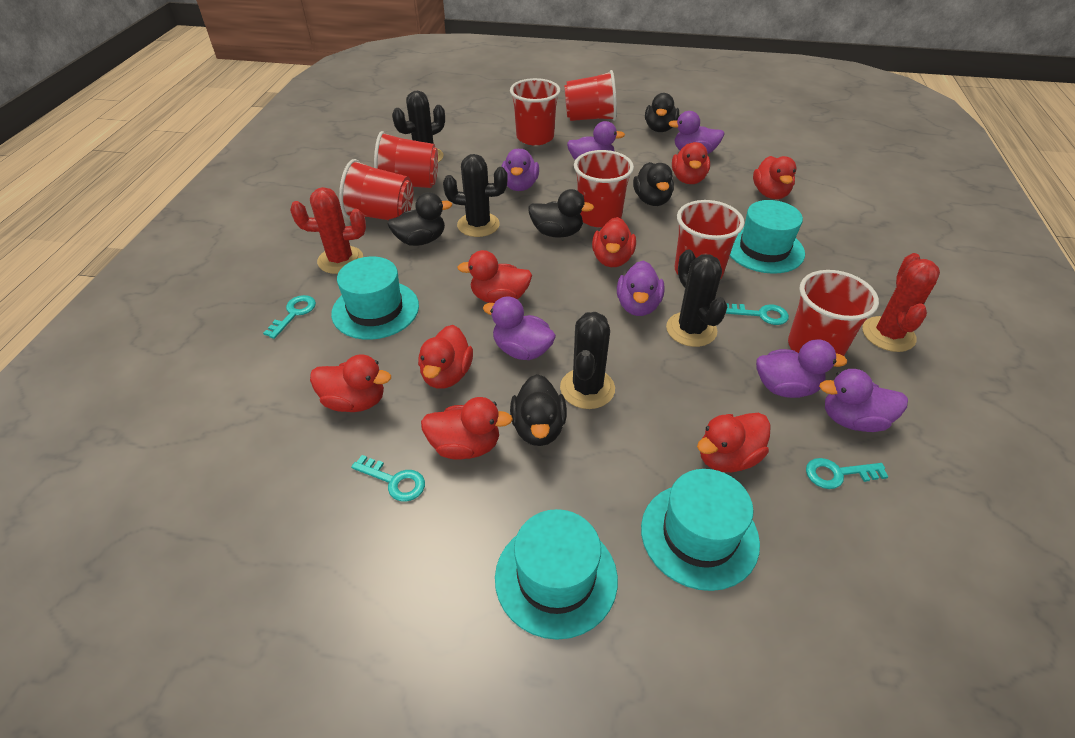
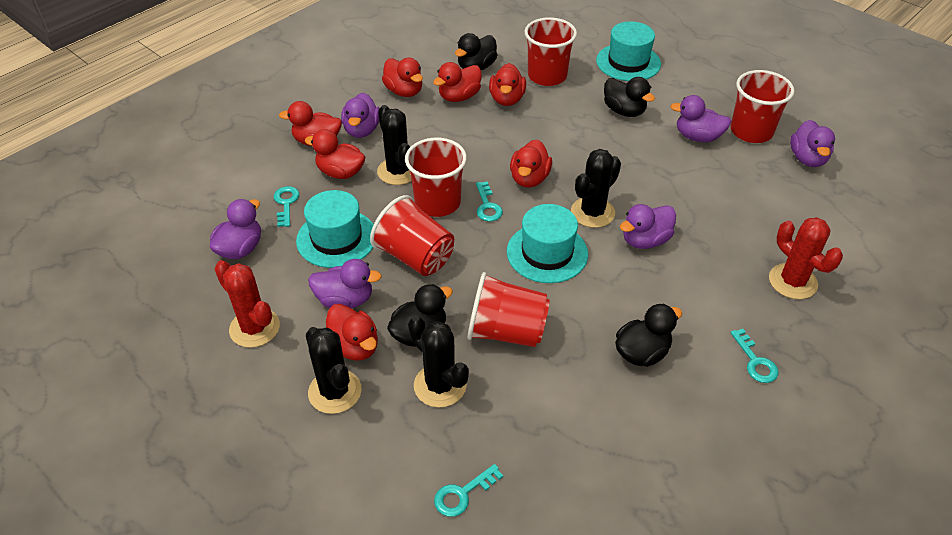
black duck: [387,192,452,246] [510,374,567,446] [528,189,594,238] [633,162,674,206] [645,93,679,132] = 5 -> [387,284,453,347] [455,33,497,70] [604,77,655,117] [615,304,682,367] = 4
purple duck: [483,296,556,360] [501,149,539,191] [567,121,625,160] [617,260,665,316] [668,111,725,154] [756,339,847,398] [819,369,908,432] = 7 -> [210,199,261,259] [308,259,382,308] [341,93,380,138] [620,204,676,249] [670,95,732,142] [790,120,835,167] = 6
red cup: [339,159,413,220] [374,131,438,188] [510,78,560,145] [564,70,617,121] [574,150,634,228] [675,200,745,278] [788,270,879,356] = 7 -> [370,195,454,276] [405,138,467,217] [468,272,550,347] [524,17,577,86] [731,70,795,143] = 5
red duck: [310,355,391,412] [418,325,473,389] [421,397,513,460] [457,250,532,303] [592,217,636,267] [672,142,710,184] [697,413,771,473] [753,156,796,199] = 8 -> [279,101,342,146] [305,129,365,179] [326,304,378,361] [382,57,423,97] [433,62,482,102] [489,63,526,106] [510,140,552,188] = 7
turquoise hat: [331,257,419,340] [495,509,618,640] [641,469,760,591] [730,200,805,274] = 4 -> [296,190,374,268] [507,204,588,283] [596,21,661,81] = 3

